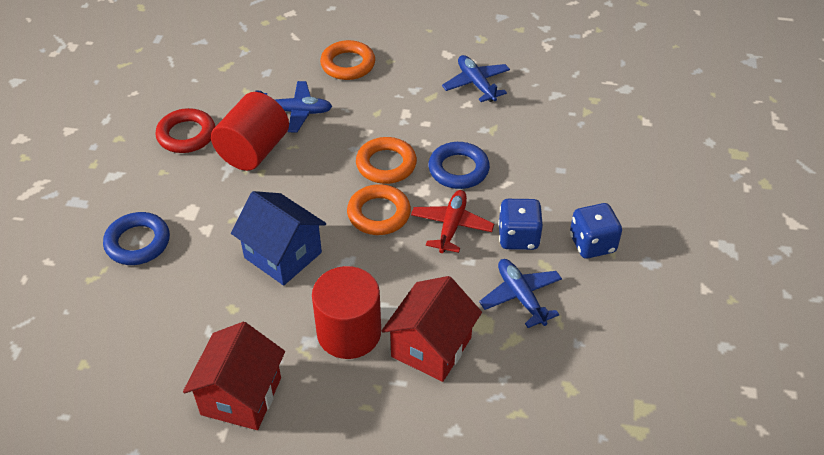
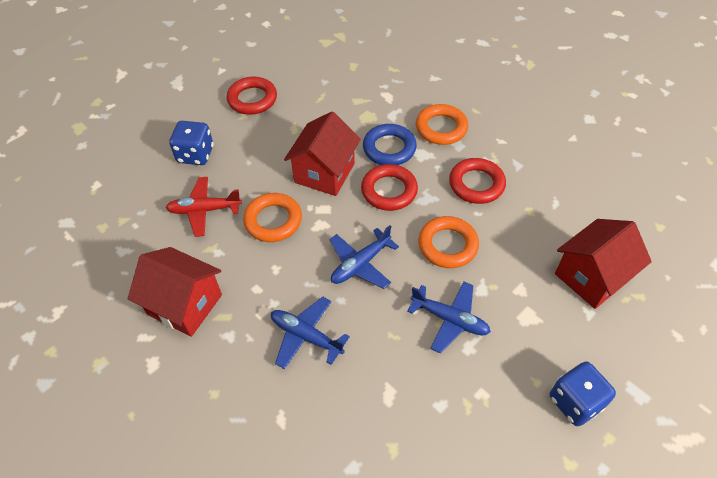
blue house: [231,191,326,285] = 1 -> none = 0
blue ring: [103,212,170,265] [428,142,490,189] = 2 -> [363,124,417,165] = 1
red cylinder: [211,92,289,171] [312,266,381,359] = 2 -> none = 0
red house: [183,322,285,430] [382,276,482,382] = 2 -> [128,247,222,337] [284,112,361,196] [555,219,652,309] = 3
red ring: [155,108,215,153] = 1 -> [226,77,277,115] [361,164,418,211] [449,158,506,204] = 3

